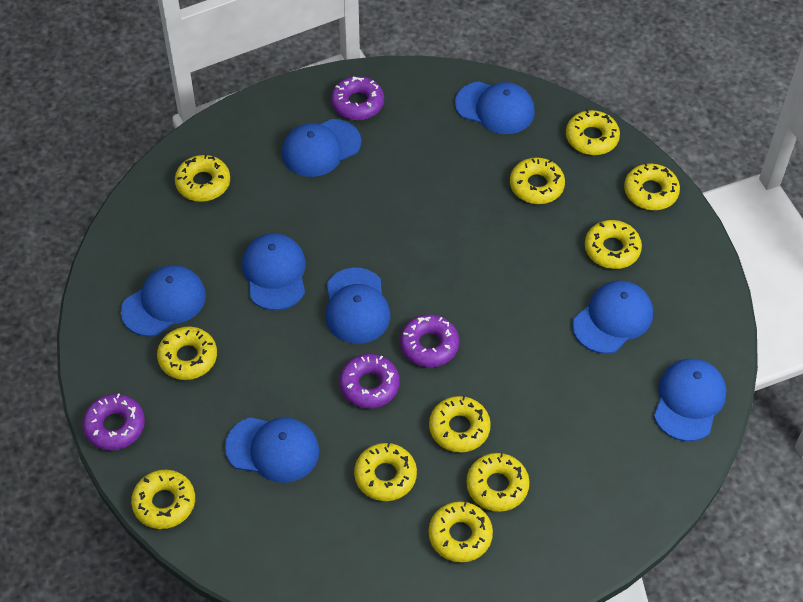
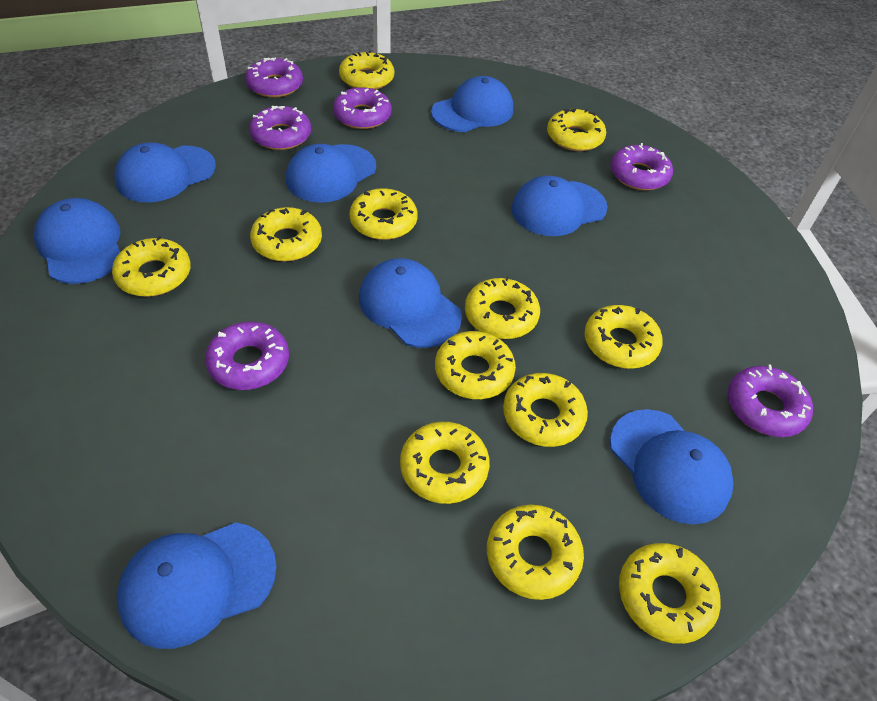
purple donut: [82,394,145,450] [331,76,384,120] [339,354,400,408] [400,314,459,367] = 4 -> [205,322,289,390] [245,58,303,98] [249,106,311,150] [333,87,392,129] [610,143,673,190] [728,364,813,437] = 6
yellow donut: [131,470,195,529] [157,326,217,380] [175,154,230,202] [354,442,417,501] [429,396,491,452] [429,501,493,562] [466,453,529,512] [510,157,565,204] [566,109,620,155] [585,220,642,269] [624,163,680,210] = 11 -> [112,236,191,297] [250,207,322,262] [339,50,394,90] [350,188,418,240] [400,422,490,504] [435,331,516,399] [465,276,540,339] [487,504,584,600] [503,373,588,447] [547,109,606,151] [585,305,663,369] [619,543,721,644] = 12

